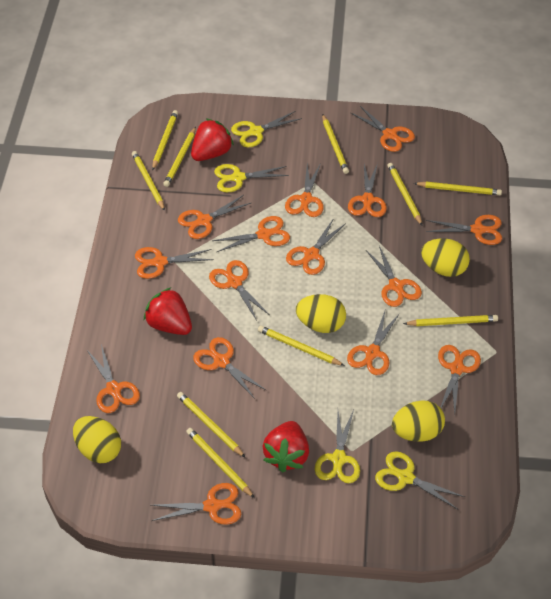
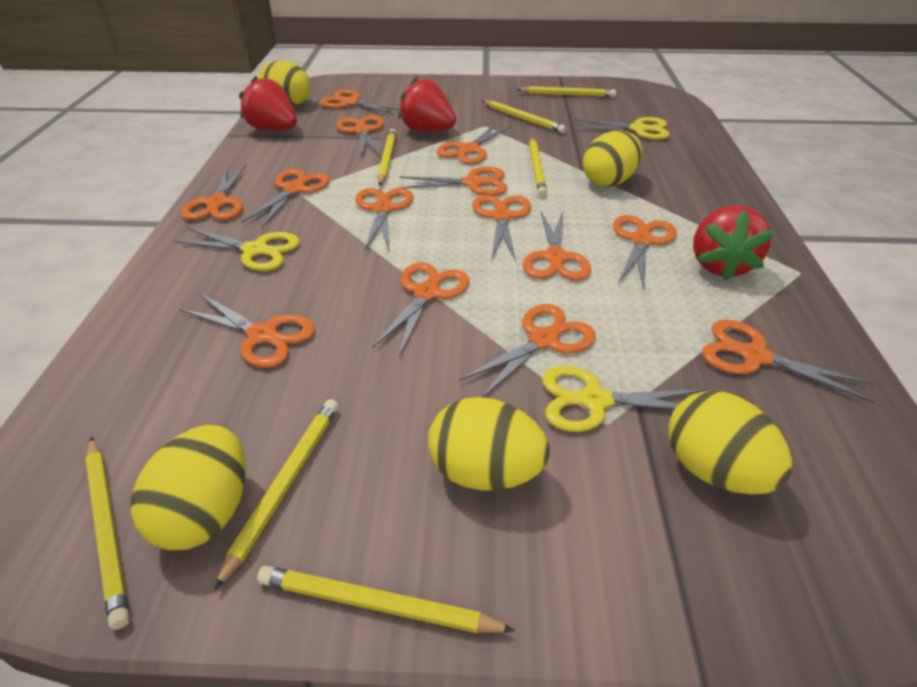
orange scissors: [87,344,140,413] [135,247,214,279] [151,483,241,525] [178,195,251,239] [193,337,267,399] [209,260,270,321] [212,216,290,252] [285,163,324,217] [286,218,346,275] [347,311,400,375] [348,163,387,217] [350,106,415,152] [366,246,422,307] [426,215,502,245] [438,345,481,414] = 15 -> [179,293,315,368] [181,165,246,220] [241,169,330,228] [320,89,399,115] [337,115,384,156] [355,188,413,251] [373,262,469,356] [399,167,508,196] [437,123,511,165] [459,304,596,397] [472,195,531,261] [523,211,591,281] [613,215,677,290] [702,320,876,403] = 14
yellow egg: [73,416,121,463] [296,294,346,333] [392,400,445,442] [421,238,470,277] = 4 -> [130,425,246,550] [259,60,311,106] [428,397,550,490] [583,130,642,187] [668,391,792,495] = 5
yellow pencil: [132,151,165,211] [152,110,178,171] [163,127,196,187] [177,392,246,458] [186,428,255,498] [258,326,345,366] [322,114,349,174] [387,163,422,225] [403,315,498,326] [414,182,502,195] = 10 -> [85,437,130,630] [214,399,338,591] [257,566,515,633] [377,129,397,186] [482,100,566,133] [516,86,616,97] [529,137,547,197] = 7
yellow scissors: [214,164,289,192] [231,111,302,147] [315,410,360,483] [375,451,465,509] = 4 -> [174,228,300,271] [542,366,707,432] [575,117,670,140] = 3

